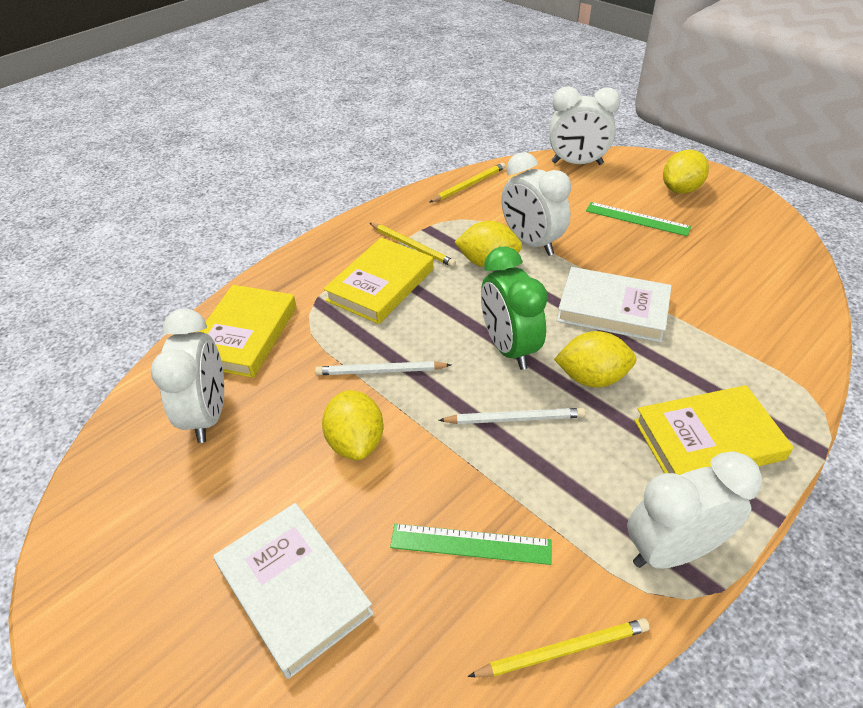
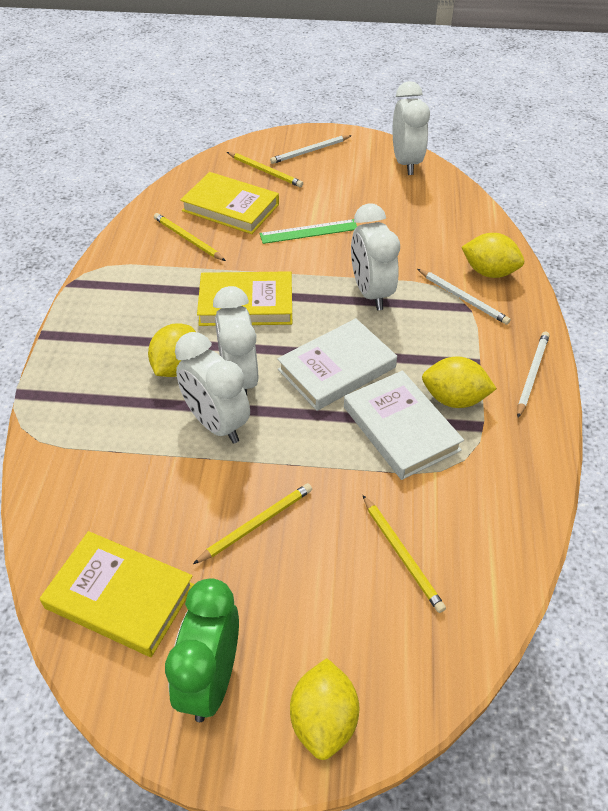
green ruler: [390,524,551,565] [586,202,691,236] = 2 -> [260,219,357,244] = 1
white pencil: [315,361,451,375] [438,408,585,424] = 2 -> [270,135,352,164] [418,269,511,325] [517,332,550,418] = 3
yellow pencil: [370,223,456,267] [430,163,506,202] [468,618,650,677] = 3 -> [154,213,226,261] [193,483,312,564] [227,152,303,187] [363,495,446,613] = 4

